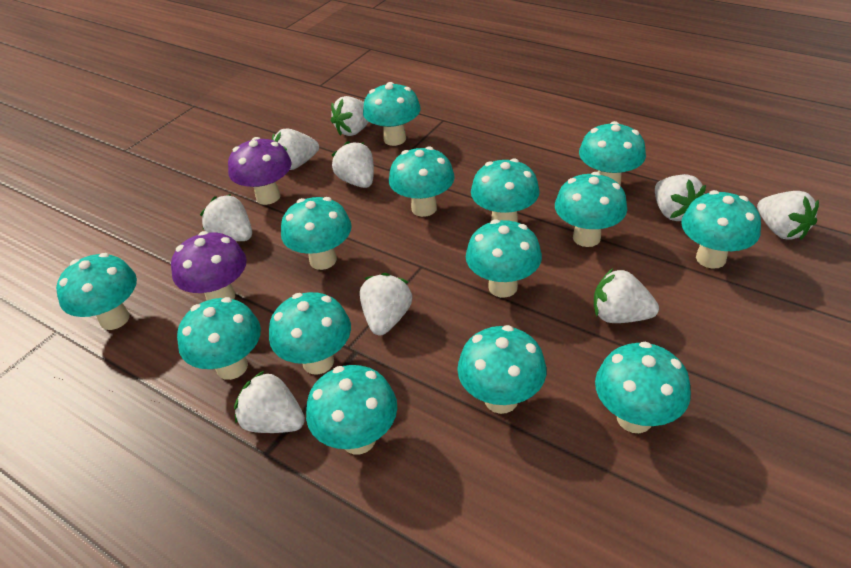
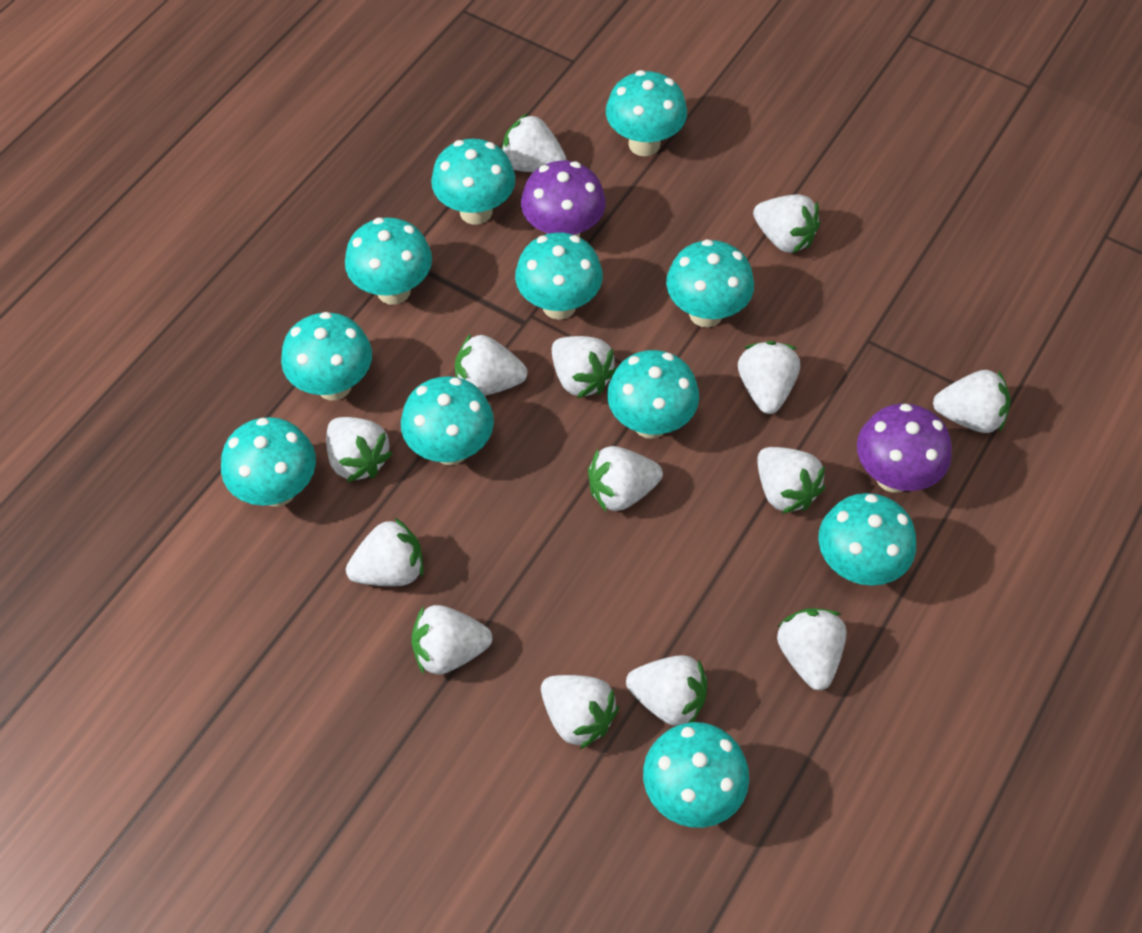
turquoise mushroom: [56,253,137,330] [177,297,261,380] [269,292,351,375] [281,197,352,270] [306,365,397,454] [363,82,421,146] [389,146,455,217] [457,325,547,414] [466,219,542,298] [471,158,540,222] [555,172,627,247] [579,121,646,186] [595,342,691,433] [681,190,761,269] = 14 -> [221,417,316,507] [281,312,372,400] [345,218,432,305] [401,376,494,465] [431,139,516,225] [515,233,603,320] [606,70,687,156] [607,350,699,439] [643,722,749,828] [666,239,754,328] [818,493,916,586] = 11
white strawberry: [200,194,252,241] [234,370,305,433] [272,128,319,170] [331,96,369,136] [332,141,374,188] [360,273,412,335] [594,268,659,323] [655,174,706,221] [757,191,819,240] = 9 -> [326,417,393,482] [346,518,423,586] [411,605,492,675] [455,334,527,396] [502,113,567,172] [541,675,619,749] [551,336,617,398] [588,446,663,511] [626,655,707,726] [738,341,800,414] [753,194,820,254] [757,447,825,514] [777,608,847,690] [933,370,1011,433] = 14

